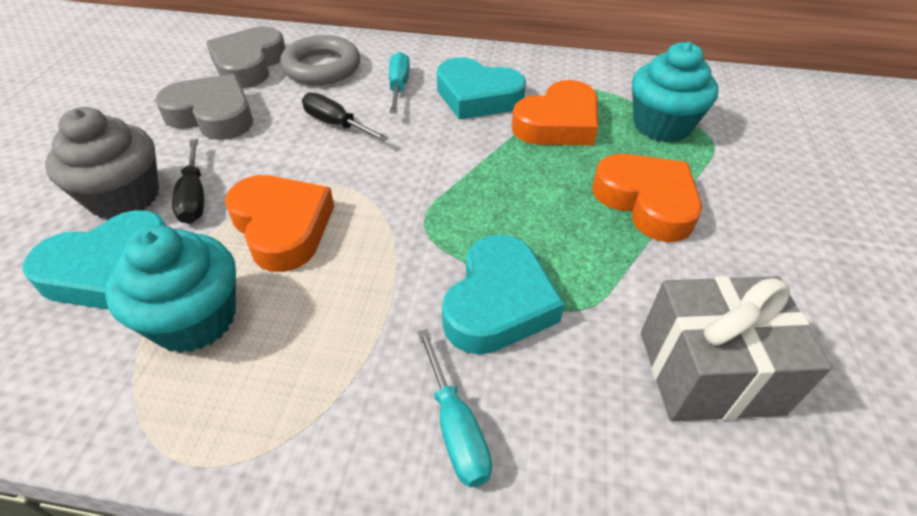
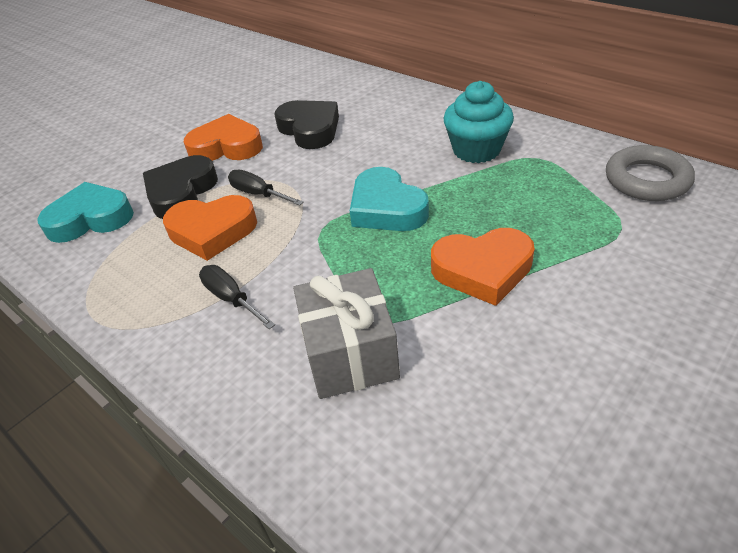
black heart: none = 0 -> [143,155,218,219] [274,100,339,149] = 2
grey cupcake: [45,107,159,219] = 1 -> none = 0
grey heart: [155,74,253,140] [206,27,286,88] = 2 -> none = 0
turquoise cupcake: [105,225,236,353] [632,42,719,142] = 2 -> [444,81,514,163] = 1
turquoise heart: [22,210,166,309] [437,57,526,119] [442,234,565,354] = 3 -> [37,182,134,243] [350,167,429,231] = 2
turquoise screwdriver: [389,52,410,113] [418,329,492,487] = 2 -> none = 0

